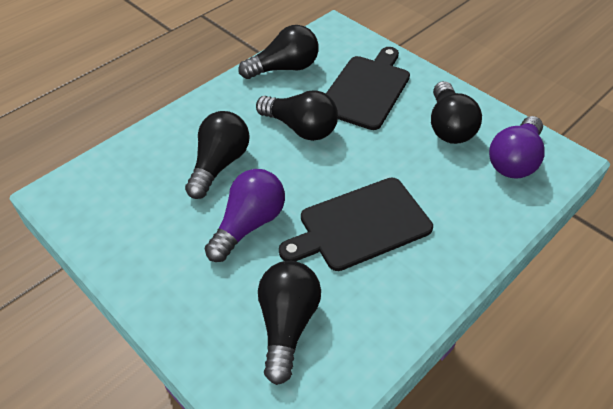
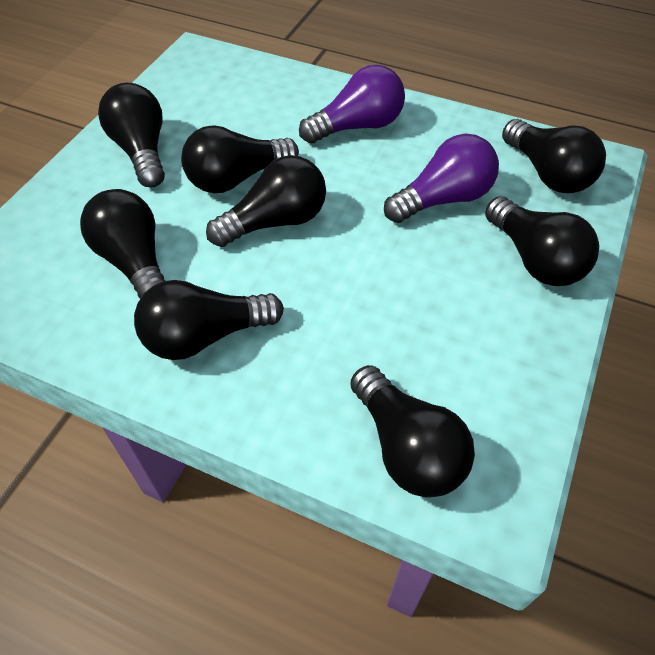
black cutting board: [279,178,433,271] [326,47,410,130] = 2 -> none = 0
black light bulb: [185,111,250,199] [239,25,319,79] [256,90,338,141] [258,261,321,385] [431,81,482,144] = 5 -> [80,189,165,299] [98,83,165,187] [134,280,284,360] [181,125,299,193] [206,155,326,247] [350,365,475,498] [485,196,599,286] [502,119,606,193] = 8

